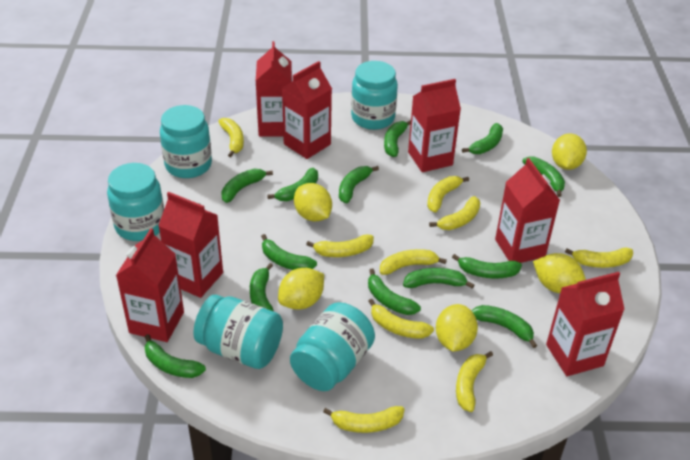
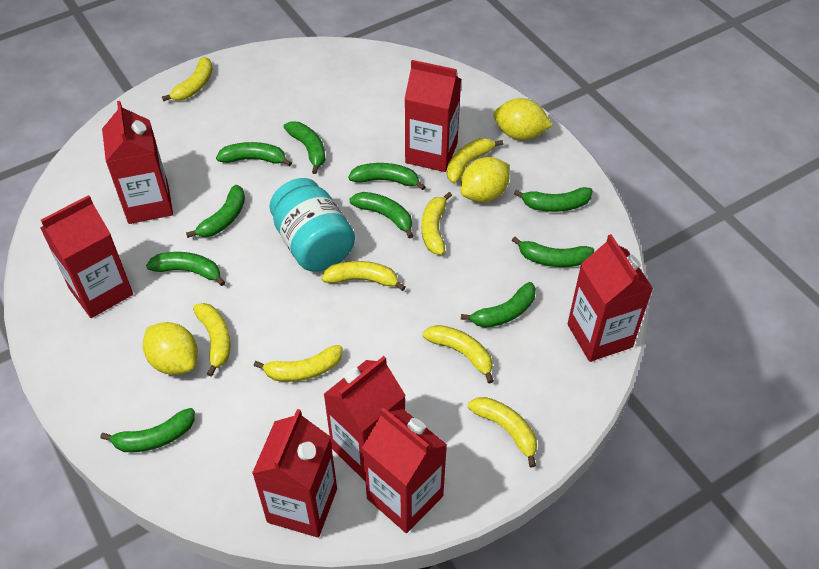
green banana: [144,334,206,378] [221,169,273,203] [250,263,274,311] [261,234,317,270] [267,168,318,201] [339,166,379,203] [368,269,421,315] [384,120,411,157] [403,268,474,289] [452,254,522,279] [462,123,503,154] [472,305,537,348] [522,157,565,197] = 13 -> [100,408,195,452] [146,252,225,286] [186,185,245,238] [216,142,292,167] [284,121,326,174] [348,163,426,190] [349,192,413,239] [461,282,536,328] [512,237,595,267] [514,187,593,212] = 10
turquoise jar: [107,163,164,241] [160,105,212,178] [193,295,283,369] [290,302,375,391] [351,61,398,130] = 5 -> [269,178,355,272] = 1
yellow banana: [218,118,244,157] [306,234,374,257] [323,406,405,433] [368,299,434,339] [380,249,447,275] [427,176,469,212] [429,196,480,230] [456,351,493,412] [565,248,633,268] = 9 -> [162,57,213,102] [193,303,231,377] [254,345,342,382] [322,261,405,291] [422,192,452,255] [423,325,494,383] [447,138,503,183] [468,397,537,467] = 8
yellow lemon: [278,268,324,310] [294,183,332,221] [436,304,478,352] [533,253,586,293] [552,133,587,170] = 5 -> [143,322,198,375] [460,157,510,202] [493,98,552,140] = 3

